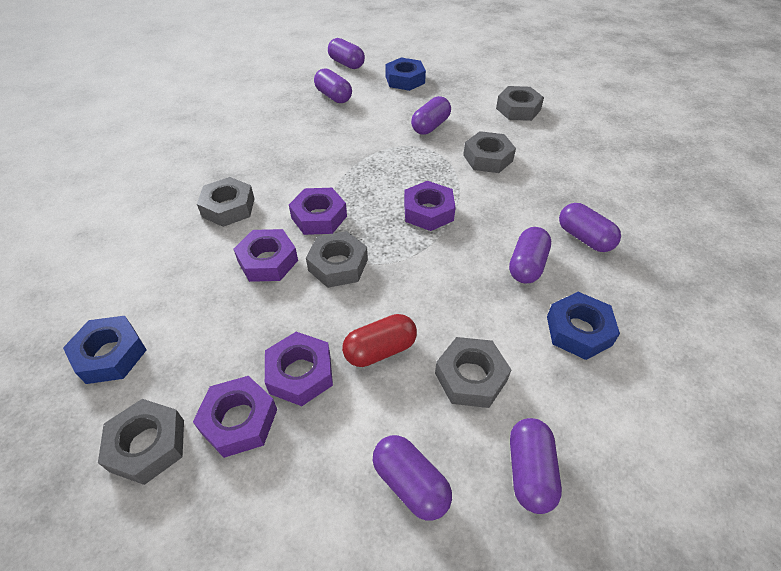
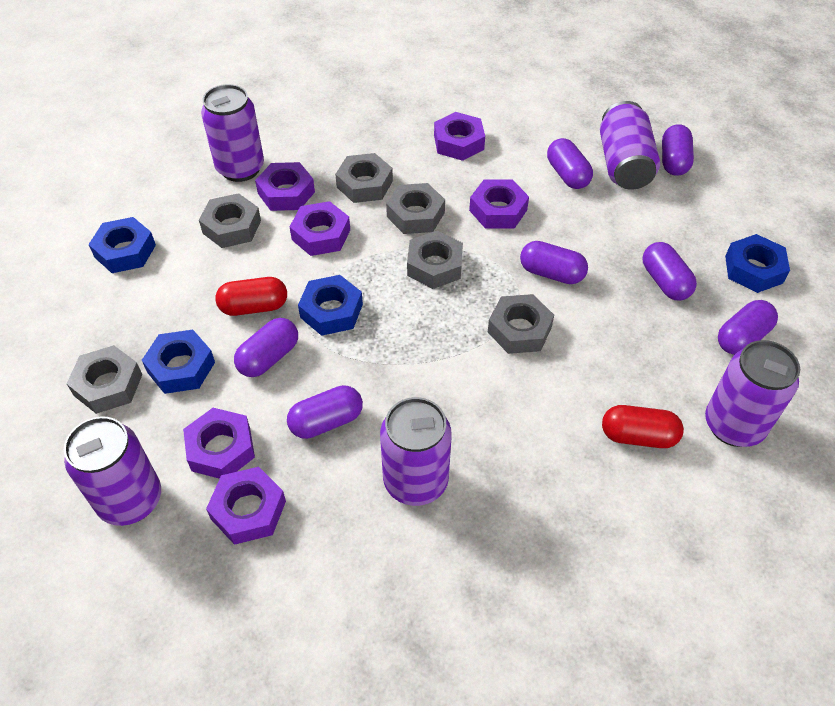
blue nut: [63,316,147,384] [385,58,426,91] [547,292,620,360] = 3 -> [88,217,156,273] [142,330,215,394] [298,275,363,336] [725,234,790,293] = 4
purple can: none = 0 -> [64,416,161,526] [201,84,264,182] [380,397,452,506] [600,101,660,190] [705,340,800,447] = 5
purple nut: [193,376,277,458] [233,229,298,282] [265,332,333,406] [289,188,347,235] [404,181,456,231] = 5 -> [183,408,255,479] [206,467,286,545] [255,162,315,211] [290,201,350,256] [434,112,485,161] [469,179,529,229] = 6
red capsule: [342,314,417,367] = 1 -> [215,277,287,316] [602,405,684,448] = 2

